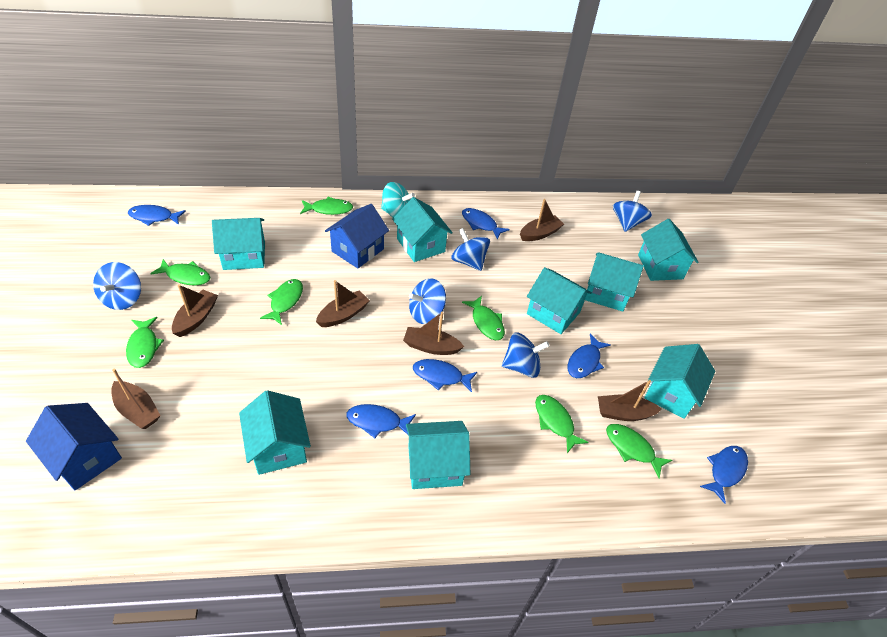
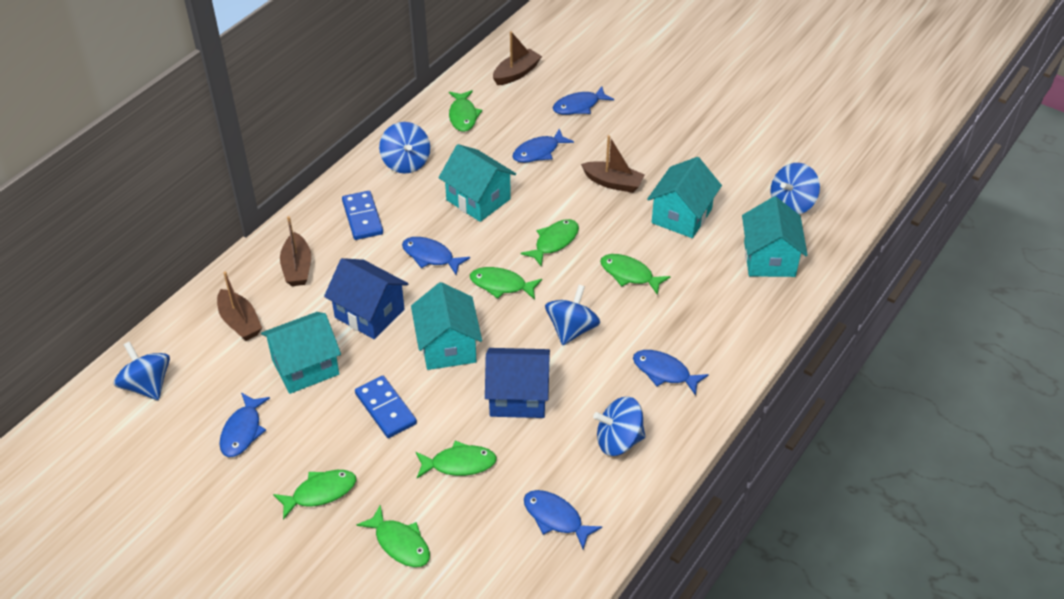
blue domino: none = 0 -> [342,191,383,240] [355,376,417,438] = 2
brown boat: [111,369,161,429] [172,284,218,337] [316,280,370,327] [403,312,464,355] [520,199,564,241] [598,380,662,421] = 6 -> [217,272,262,341] [280,216,311,286] [493,31,542,85] [581,135,645,193] = 4
turquoise house: [212,218,265,270] [239,390,311,475] [392,197,453,262] [406,421,470,489] [527,267,592,334] [585,252,644,312] [638,219,698,281] [644,344,715,419] = 8 -> [261,312,341,394] [411,282,482,370] [439,144,516,222] [647,157,722,238] [742,196,808,277] = 5
turquoise spinning top: [381,182,415,218] = 1 -> none = 0

